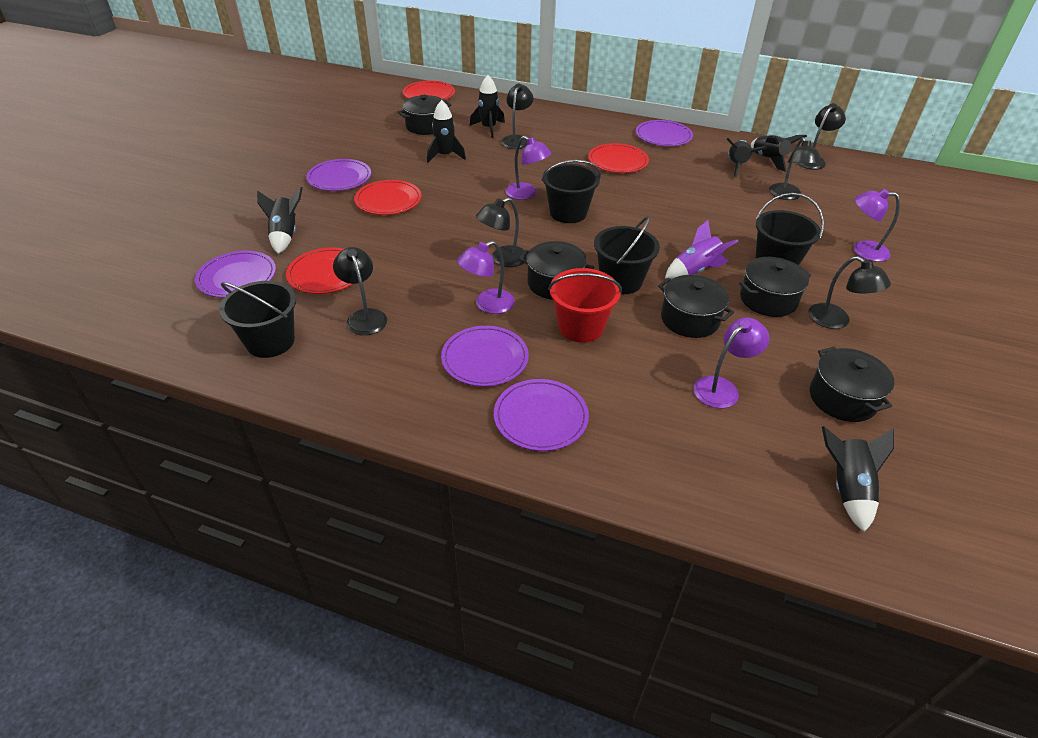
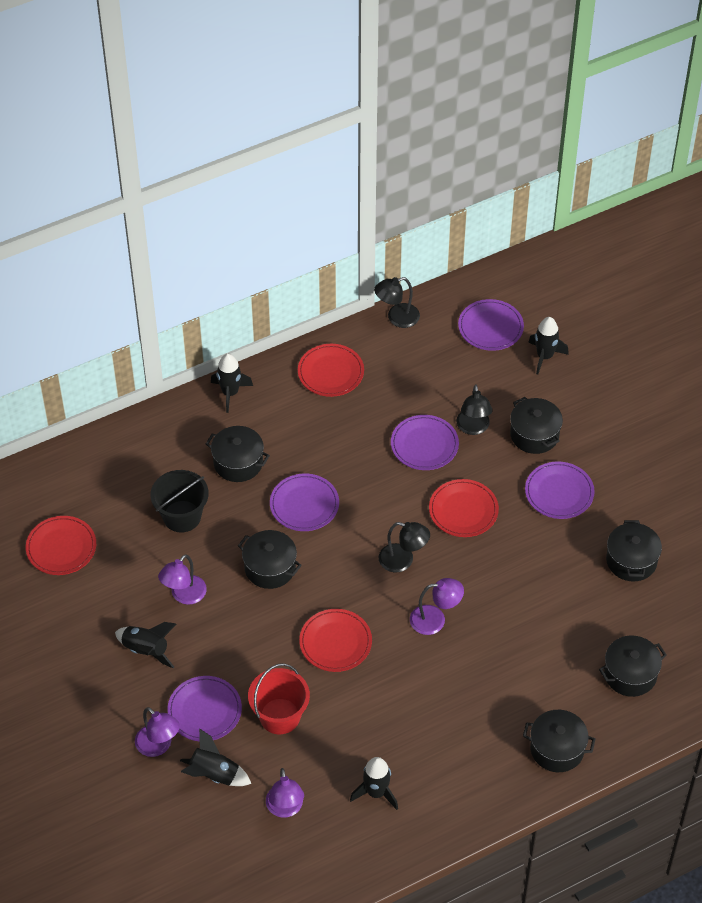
black bucket: [219,281,296,358] [541,160,601,223] [594,216,660,294] [755,193,824,265] = 4 -> [151,470,209,533] = 1
black lamp: [333,247,387,335] [476,198,527,267] [501,83,534,149] [769,137,821,200] [797,103,846,170] [808,256,891,329] = 6 -> [374,277,420,328] [379,522,430,572] [457,384,492,435] = 3
black pot: [398,95,451,135] [519,241,594,300] [658,275,734,338] [739,257,811,317] [810,347,894,422] = 5 -> [206,426,270,482] [238,530,302,589] [510,397,563,454] [523,710,596,772] [599,636,667,697] [606,520,662,582] = 6
black rocket: [257,187,303,254] [427,100,466,163] [470,75,505,138] [727,138,767,178] [751,134,807,172] [822,426,894,532] = 6 -> [115,622,176,668] [180,728,251,786] [211,354,253,413] [350,757,398,810] [528,317,569,374] = 5
purple rocket: [665,220,738,279] = 1 -> none = 0

